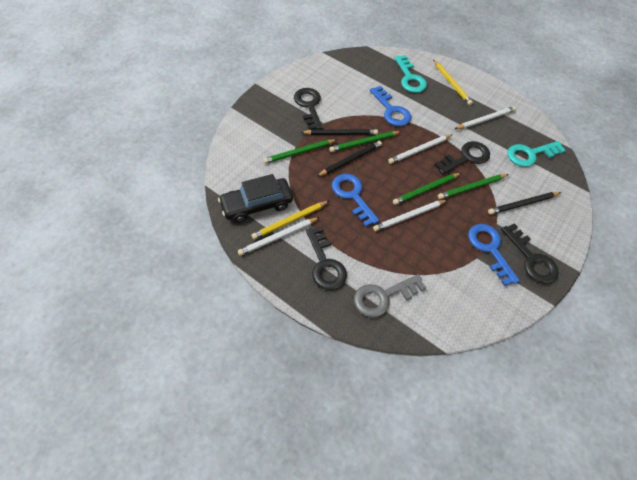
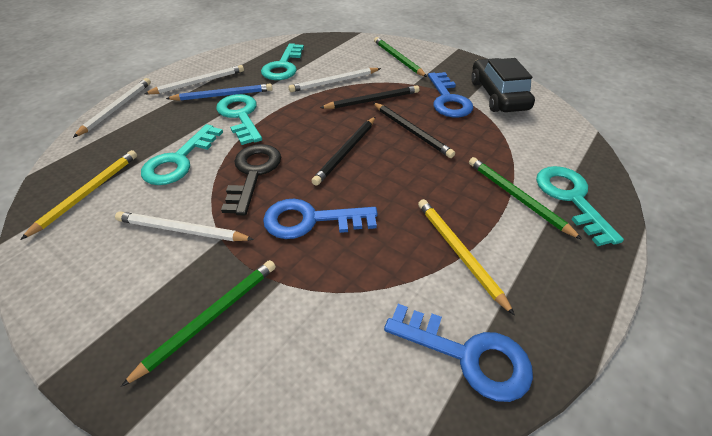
black key: [294,88,323,130] [306,226,347,290] [435,141,490,175] [501,223,559,284] = 4 -> [221,144,281,215] = 1
blue pencil: none = 0 -> [166,84,273,101] = 1
green pencil: [263,139,338,164] [329,131,401,152] [393,173,461,205] [438,174,509,199] = 4 -> [121,260,276,387] [374,37,427,77] [469,157,583,240] = 3
grey key: [354,274,426,318] = 1 -> none = 0
turquoise key: [394,55,427,93] [507,141,566,167] = 2 -> [141,124,223,185] [216,94,262,145] [261,43,304,80] [536,166,624,246] = 4

